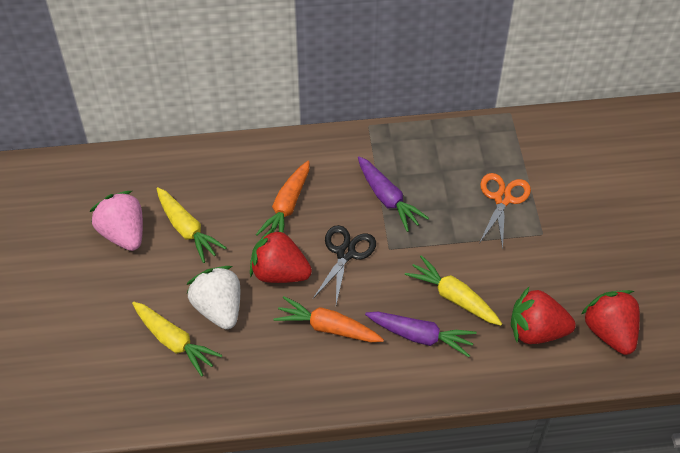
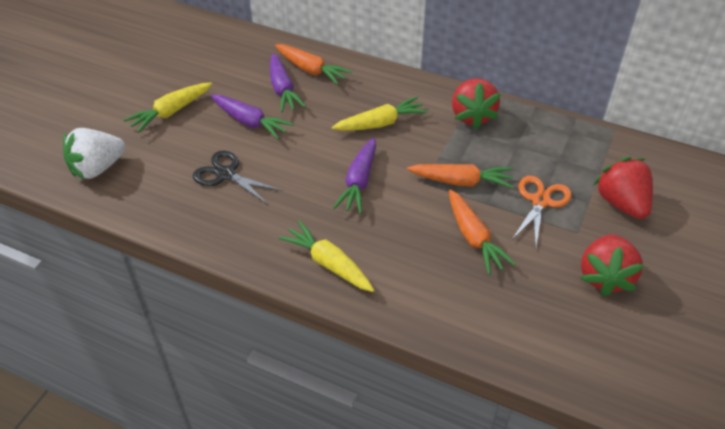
orange carrot: [256,161,310,236] [274,296,384,342] = 2 -> [275,44,352,85] [407,164,513,188] [449,189,516,275] = 3
pink strawberry: [89,191,143,251] = 1 -> none = 0
purple carrot: [358,156,429,232] [365,312,477,357] = 2 -> [211,95,294,139] [270,53,306,113] [333,138,376,214] = 3

